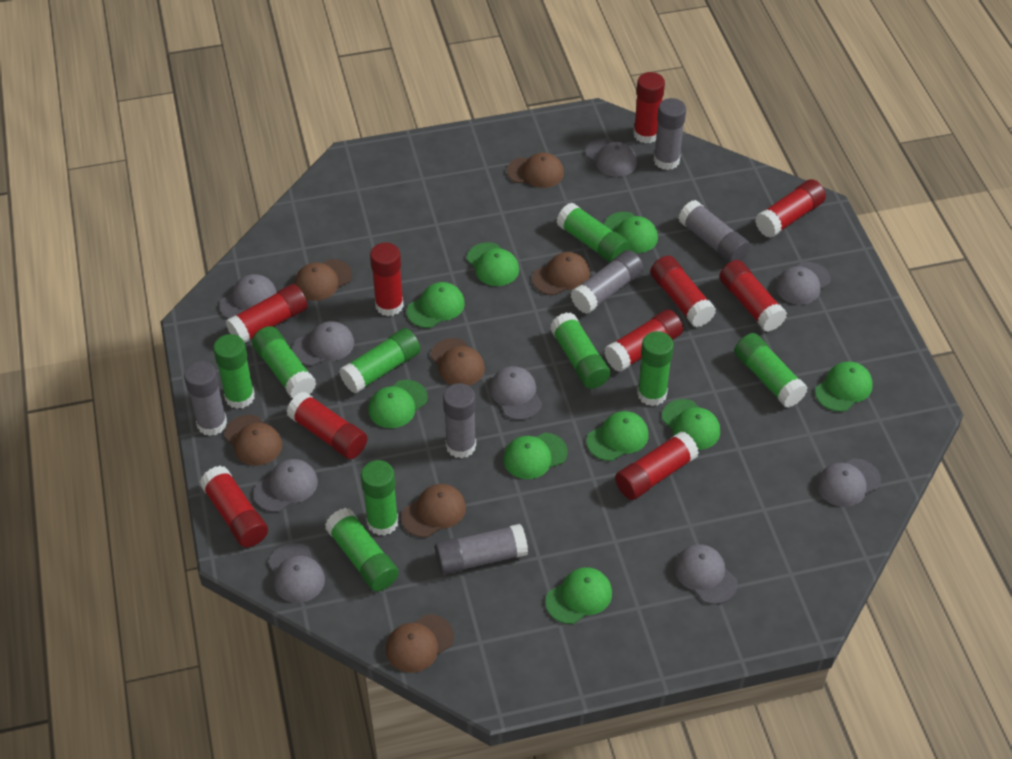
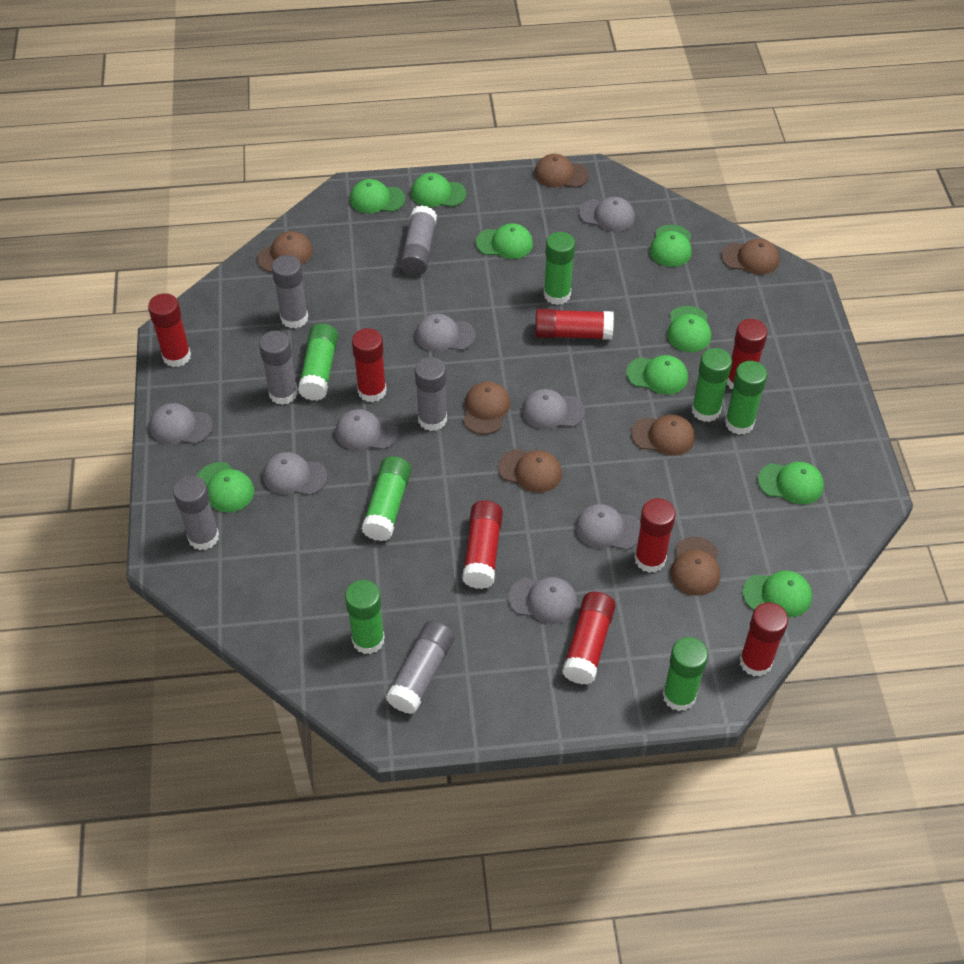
green glue stick: [213,334,255,409] [252,326,316,398] [325,508,399,592] [339,328,421,393] [361,460,398,536] [550,312,610,389] [556,203,630,263] [637,331,674,406] [734,333,808,408] = 9 -> [298,323,338,401] [345,580,385,654] [361,456,411,541] [544,232,575,305] [662,637,708,711] [692,348,732,422] [725,361,767,435] = 7
grey cap: [219,274,277,319] [253,459,318,512] [268,543,325,603] [292,321,354,366] [490,366,542,420] [585,139,637,177] [674,544,738,604] [776,262,831,305] [817,458,881,507] = 9 -> [149,403,213,444] [263,452,328,495] [335,409,399,450] [415,314,476,352] [508,577,577,624] [522,389,585,429] [575,504,641,550] [579,197,635,232] = 8
red glue stick: [200,466,268,548] [226,284,308,343] [287,392,368,459] [370,243,404,316] [604,309,683,372] [615,431,699,500] [633,72,665,144] [650,256,716,327] [719,260,787,332] [755,179,826,238] = 10 -> [148,293,191,367] [352,328,387,402] [462,501,503,589] [535,309,614,340] [562,592,616,685] [634,498,676,573] [727,319,768,389] [739,602,788,677] = 8

